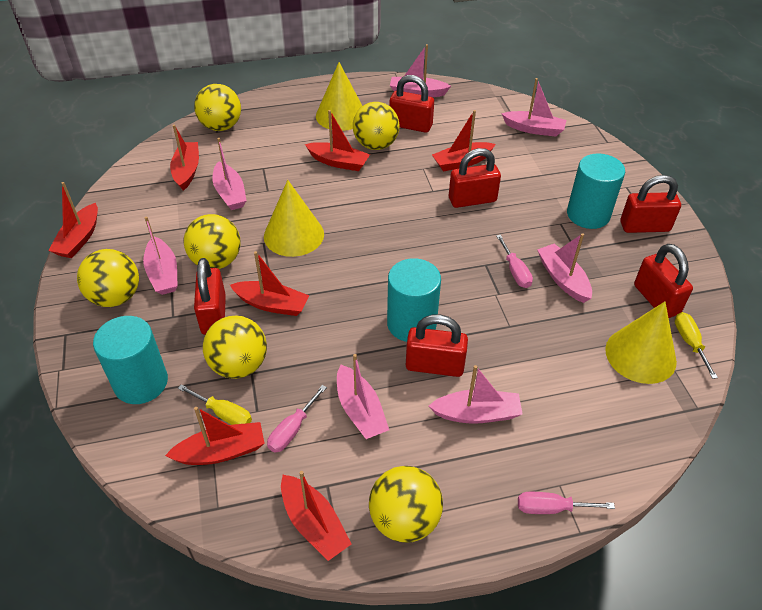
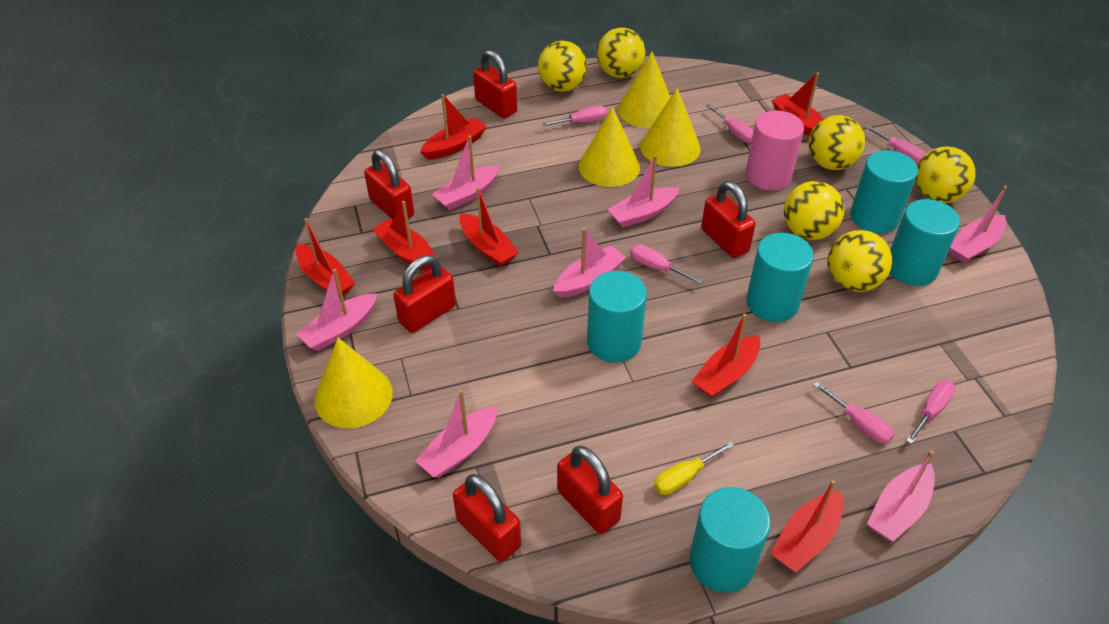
pink cylinder: none = 0 -> [745,110,804,191] = 1
pink screwdriver: [267,385,327,453] [496,235,533,288] [518,492,615,514] = 3 -> [541,106,607,126] [630,244,703,284] [706,104,754,143] [813,382,895,444] [865,125,926,164] [906,380,956,444] = 6
turquoise cylinder: [93,316,168,404] [387,258,441,342] [567,153,625,229] = 3 -> [587,271,647,363] [689,487,771,592] [746,233,814,322] [850,150,918,233] [890,199,960,286] = 5
yellow cone: [264,180,324,257] [316,62,362,131] [605,302,677,384] = 3 -> [314,338,393,428] [579,107,640,187] [618,52,671,128] [640,88,701,167] = 4
yellow screwdriver: [178,384,252,425] [675,312,718,379] = 2 -> [654,441,735,495] = 1

